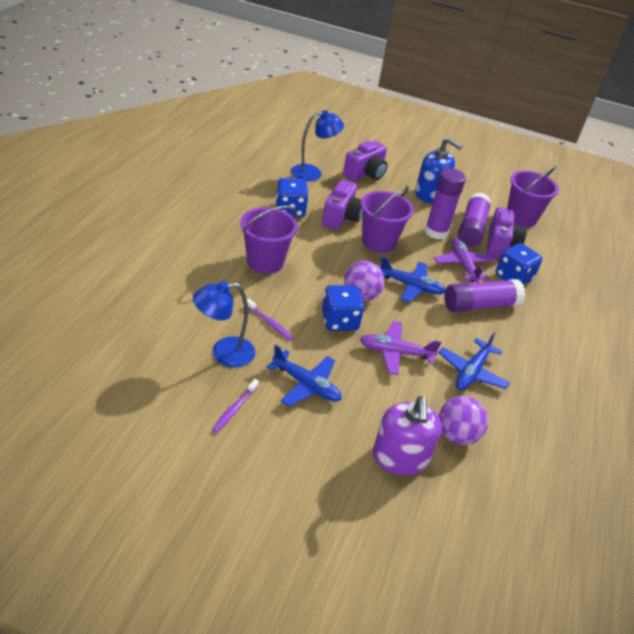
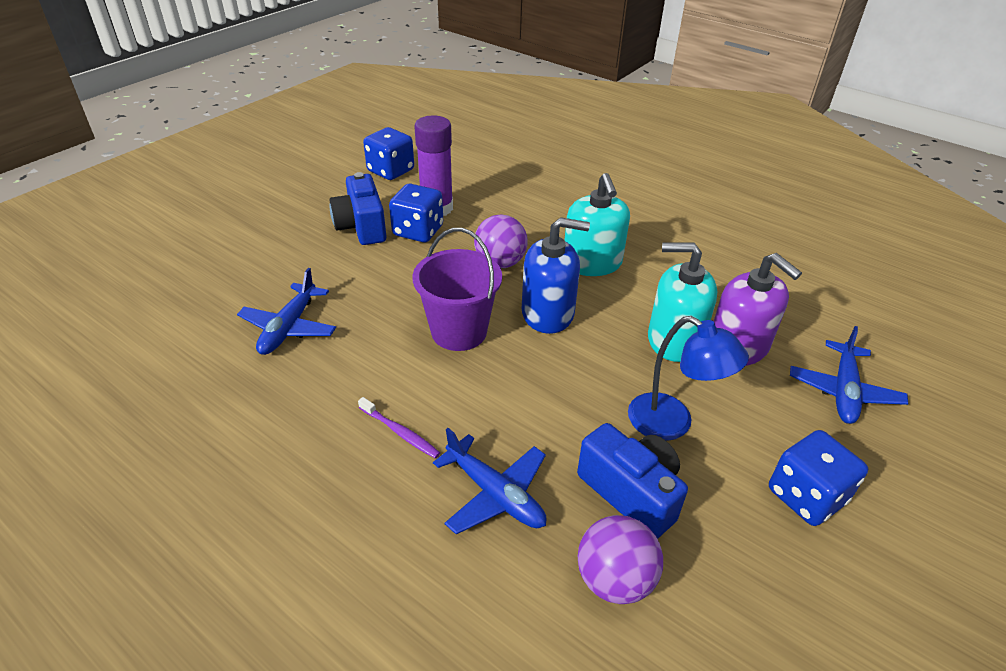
blue camera: none = 0 -> [329,172,387,245] [577,423,688,539] = 2
blue lamp: [193,281,255,368] [291,110,344,181] = 2 -> [628,316,749,441] = 1
purple bucket: [240,206,298,274] [361,186,414,253] [507,166,559,227] = 3 -> [413,228,502,351] = 1
purple camera: [322,180,363,230] [343,141,388,181] [486,207,527,258] = 3 -> none = 0
purple glue stick: [425,168,466,240] [444,279,525,312] [458,193,491,247] = 3 -> [414,115,453,216] = 1
purple plane: [360,321,441,375] [434,238,495,283] = 2 -> none = 0
purple toothbrush: [212,379,259,433] [247,299,293,340] = 2 -> [358,397,440,458] = 1
turquoise soap dispenser: none = 0 -> [564,173,630,276] [648,242,717,362] = 2

